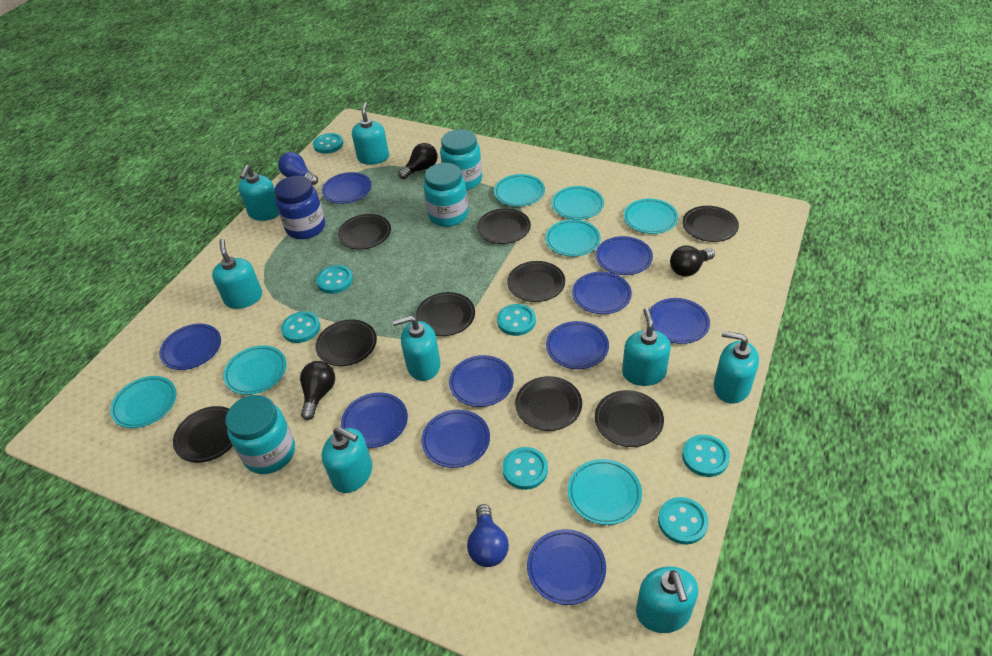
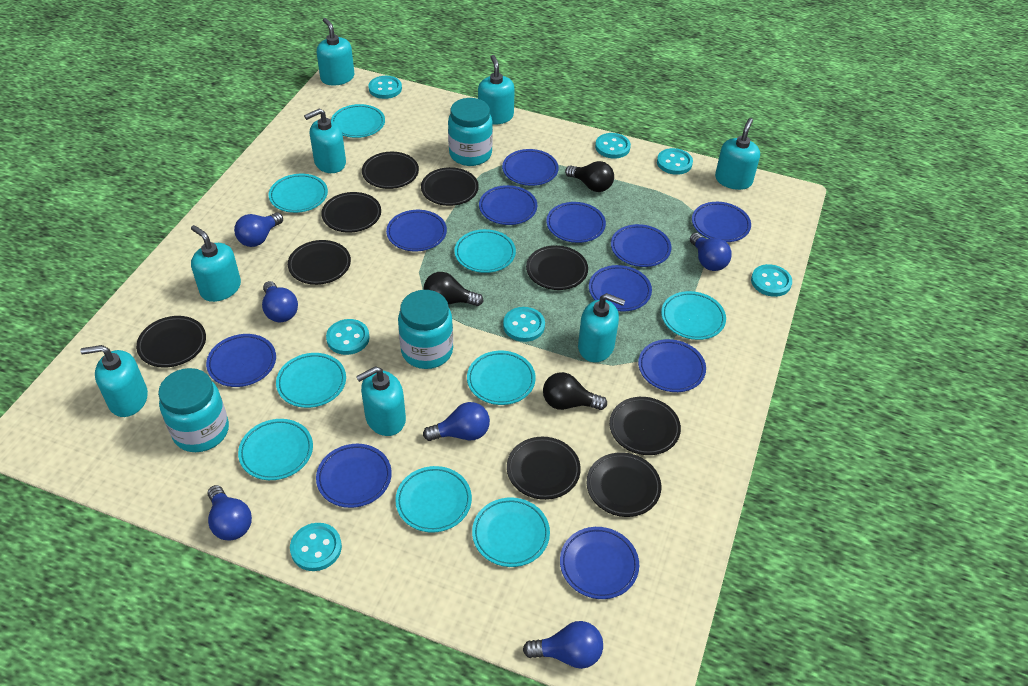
blue jar: [275,176,325,239] = 1 -> none = 0
blue light bulb: [278,152,318,185] [467,504,509,567] = 2 -> [208,485,252,540] [234,212,283,247] [262,281,298,322] [423,402,490,441] [523,621,603,669] [690,233,732,271] = 6
blue plate: [159,324,221,370] [322,172,372,204] [341,392,408,448] [421,410,490,468] [449,355,514,407] [527,529,606,605] [546,321,609,369] [572,272,632,314] [596,236,653,275] [650,298,710,344] = 10 -> [206,334,276,387] [316,444,392,508] [386,210,447,251] [479,185,537,225] [502,149,559,186] [546,202,606,243] [560,527,639,599] [589,265,652,311] [611,224,672,267] [638,339,706,392] [692,202,751,242] = 11
turquoise plate: [110,376,177,428] [223,345,287,395] [494,174,545,206] [545,219,601,257] [551,186,604,220] [568,459,642,525] [624,199,678,234] = 7 -> [238,419,313,480] [269,174,328,213] [276,353,346,408] [331,104,385,138] [395,466,472,532] [454,229,516,273] [467,351,536,405] [472,497,550,567] [661,291,726,340] = 9

